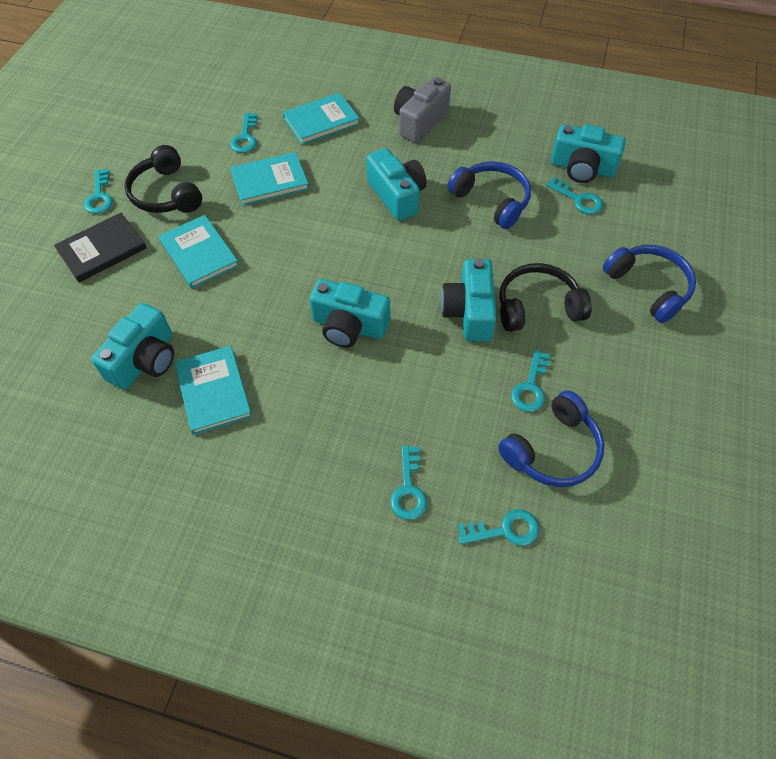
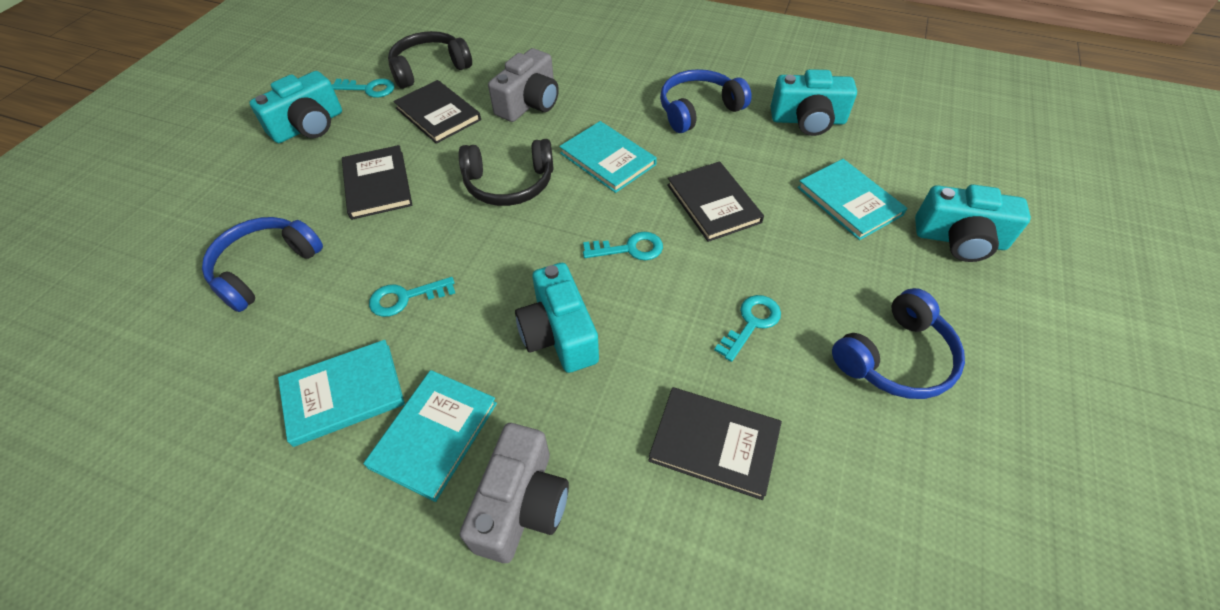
black book: [54,213,147,282] = 1 -> [342,145,412,220] [393,80,481,144] [648,387,782,500] [667,161,764,242] = 4
grey camera: [394,77,451,143] = 1 -> [460,423,569,563] [488,48,559,122] = 2
turquoise camera: [91,303,174,390] [309,279,390,348] [366,148,427,221] [441,259,497,341] [551,124,626,183] = 5 -> [249,71,342,143] [515,263,599,373] [771,69,857,136] [915,184,1031,262] = 4
turquoise key: [84,169,113,214] [230,113,258,153] [390,446,427,520] [457,509,539,546] [511,350,551,412] [546,177,603,214] = 6 -> [332,79,394,98] [369,277,455,317] [583,232,663,260] [714,295,781,362] = 4

